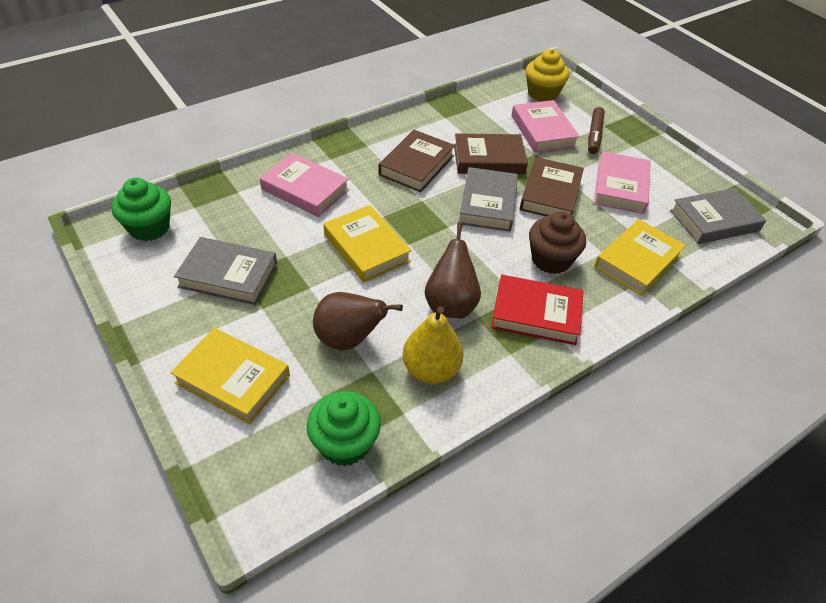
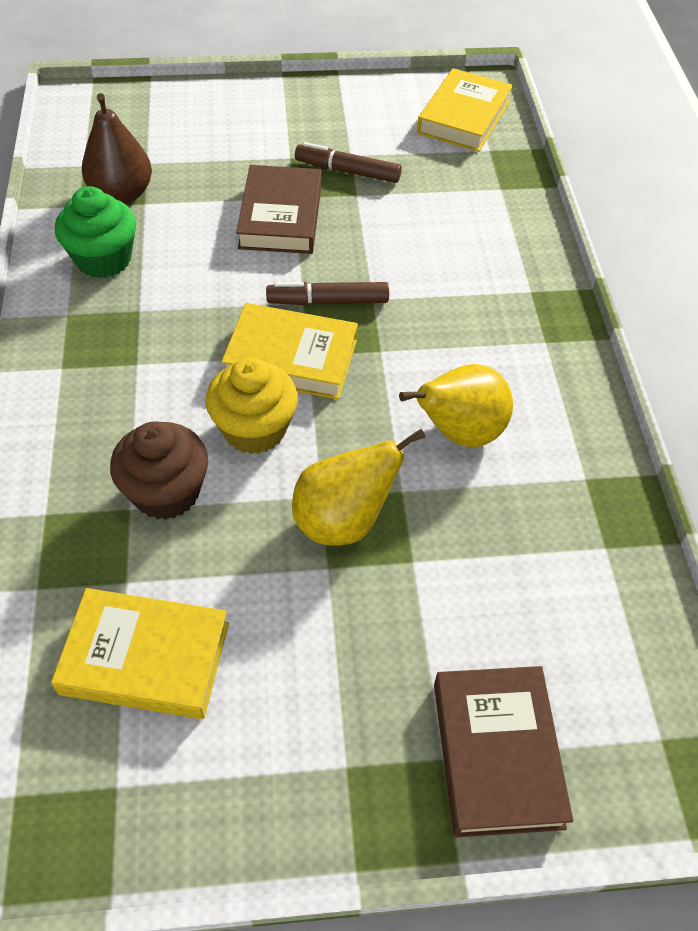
brown book: [379,130,455,192] [454,133,528,174] [520,157,584,216] = 3 -> [236,165,322,254] [434,666,573,838] = 2
brown marker: [588,107,605,154] = 1 -> [266,282,389,305] [295,142,402,183] = 2
brown pear: [313,292,403,351] [424,222,481,319] = 2 -> [82,93,152,204] = 1
green cupcake: [111,178,171,241] [307,391,381,466] = 2 -> [55,186,136,278] = 1
grey book: [174,237,277,305] [459,167,518,232] [670,188,766,244] = 3 -> none = 0
pink book: [260,153,349,217] [511,100,580,153] [594,151,651,214] = 3 -> none = 0
red book: [491,275,584,345] = 1 -> none = 0
yellow pear: [403,306,464,384] = 1 -> [292,429,425,546] [399,364,513,447] = 2

